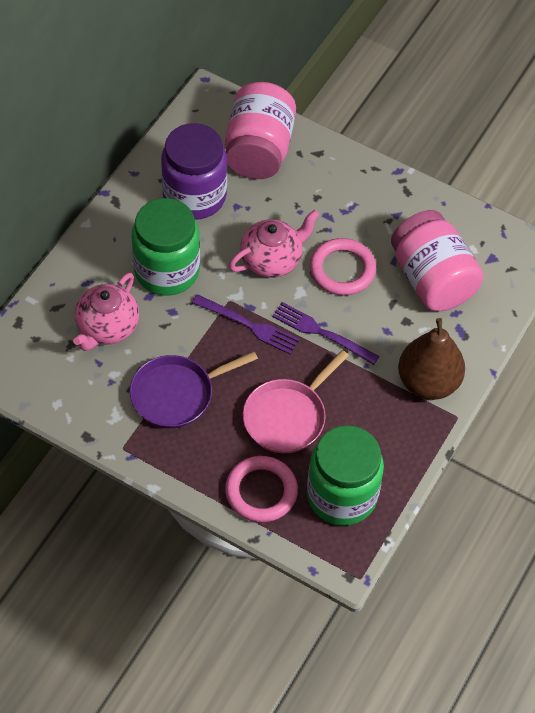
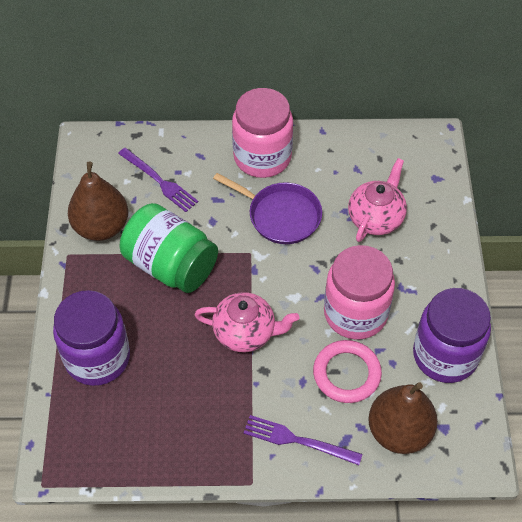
brown pear: [398,318,465,400] = 1 -> [68,162,128,241] [368,382,438,454] = 2
green jar: [132,198,200,295] [307,426,384,526] = 2 -> [120,203,218,293] = 1
pink pan: [243,350,349,453] = 1 -> none = 0
pink ring: [225,456,298,523] [310,238,376,295] = 2 -> [313,340,382,403] = 1
purple jar: [161,123,227,219] = 1 -> [53,290,130,386] [413,288,491,383] = 2

